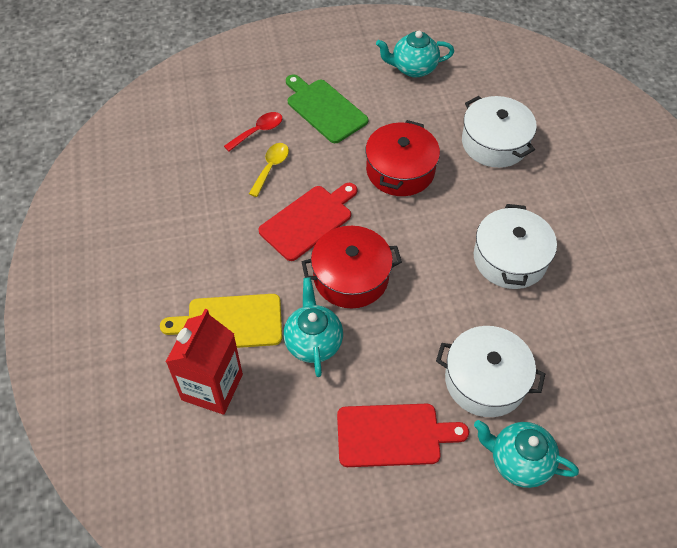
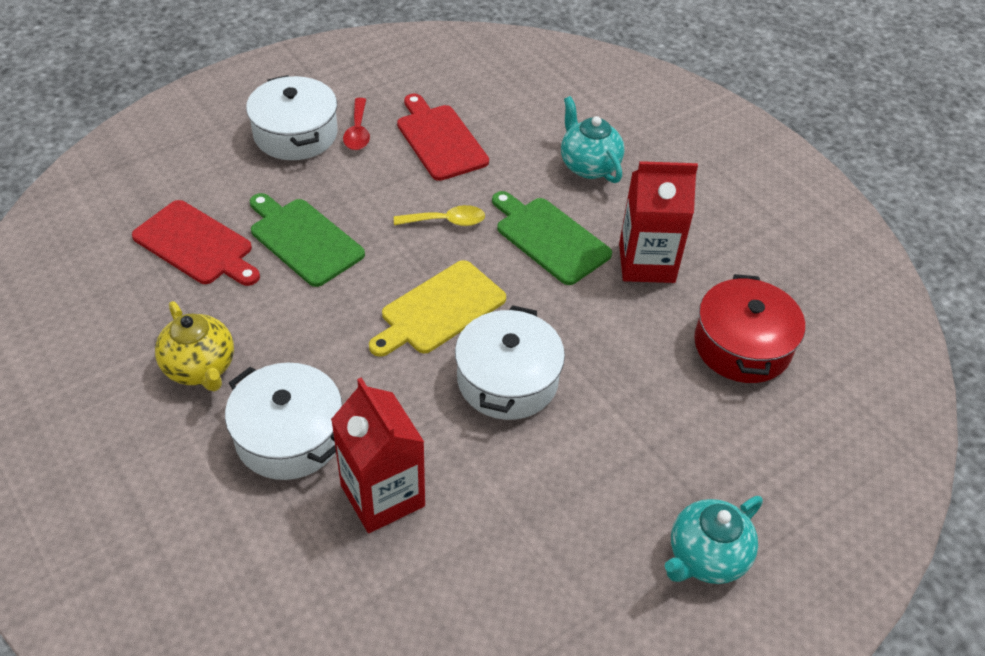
green cutting board: [286,74,368,143] = 1 -> [250,193,365,287] [492,191,612,285] = 2
red carton: [166,309,243,415] = 1 -> [331,377,425,533] [619,161,698,283] = 2
red pot: [302,226,402,308] [365,120,440,196] = 2 -> [694,274,805,383] = 1
turquoise teapot: [283,277,343,377] [376,31,454,78] [474,420,579,488] = 3 -> [561,96,624,183] [665,496,763,584] = 2
yellow teapot: none = 0 -> [155,301,234,391] = 1

